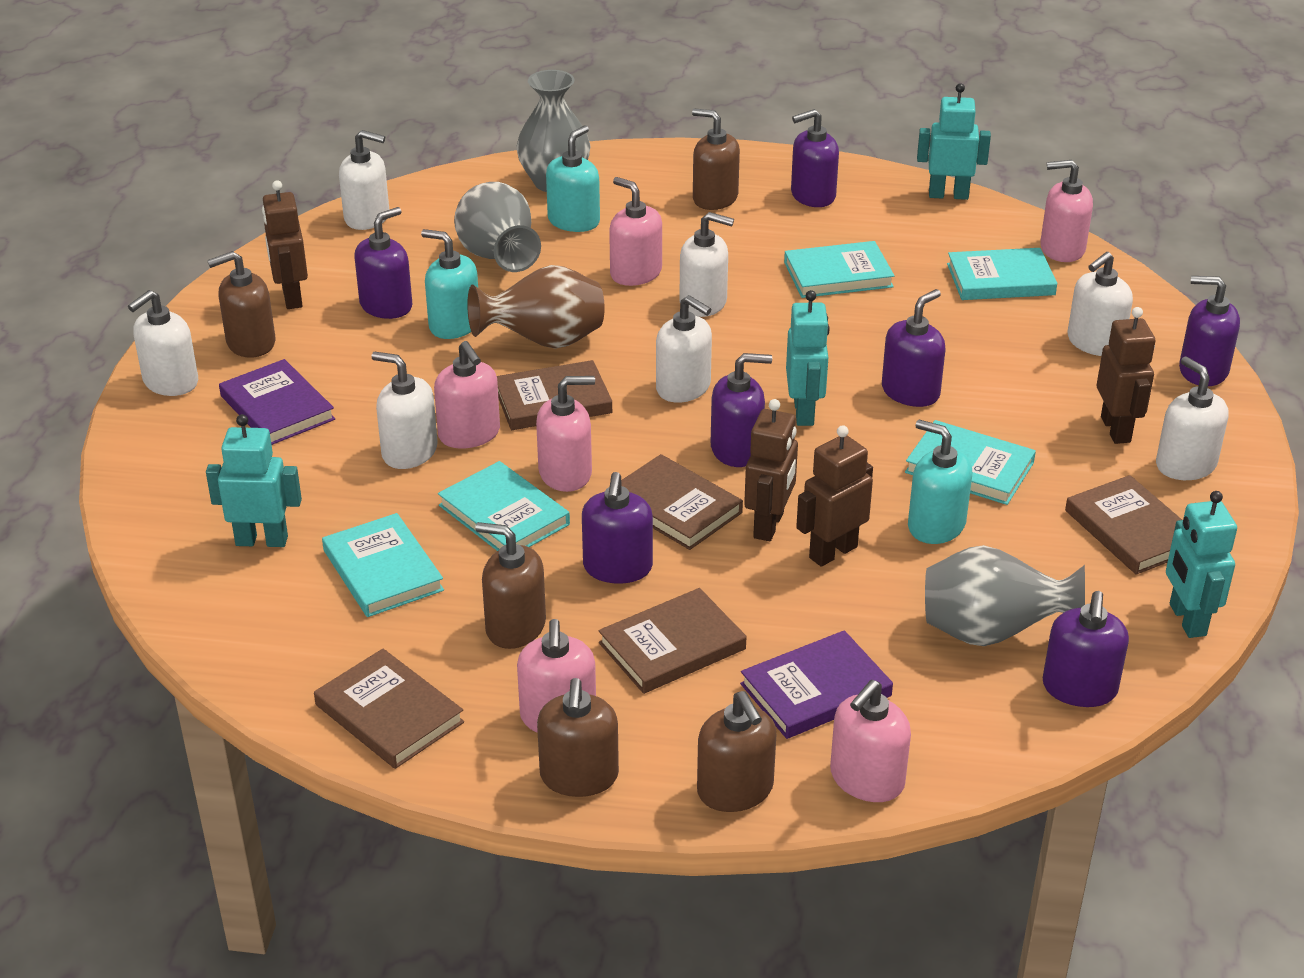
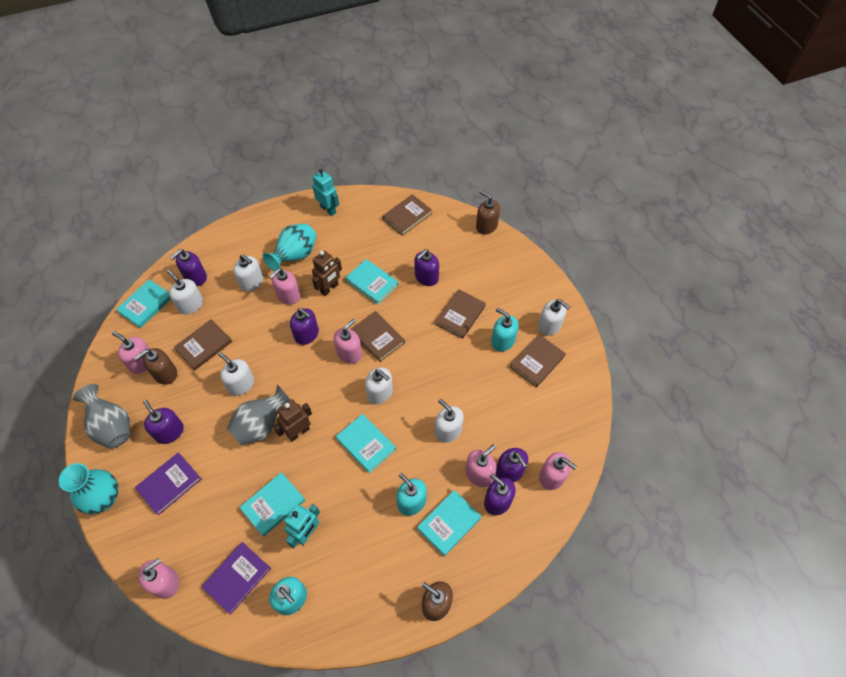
brown robot: [262,180,308,309] [744,399,798,541] [796,425,873,567] [1097,307,1155,444] = 4 -> [273,399,312,441] [312,250,342,296] = 2
brown soap dispenser: [207,251,275,358] [475,522,546,649] [537,678,619,797] [692,108,740,210] [697,691,776,812] = 5 -> [134,348,177,385] [422,581,453,621] [476,191,500,235] = 3
brown vase: [467,265,605,349] = 1 -> none = 0
grey vase: [454,182,541,272] [516,70,590,192] [925,545,1085,646] = 3 -> [73,384,130,449] [227,384,291,445] = 2
purple soap dispenser: [354,207,412,319] [582,472,653,583] [711,353,772,467] [791,109,839,207] [882,289,946,407] [1043,591,1129,707] [1179,276,1240,386] = 7 -> [143,400,184,444] [170,249,207,286] [290,308,319,345] [414,249,439,286] [484,473,516,515] [495,448,528,483] = 6
turquoise robot: [206,414,302,547] [786,290,830,426] [917,83,991,200] [1166,491,1237,638] = 4 -> [284,504,320,548] [312,169,339,216] = 2
turquoise vase: none = 0 -> [59,463,119,514] [263,224,316,271] = 2
white soap dispenser: [128,290,198,396] [339,130,389,230] [372,352,438,469] [656,295,712,403] [679,212,734,317] [1068,252,1133,356] [1156,356,1228,480] = 7 -> [167,270,203,314] [218,352,254,396] [233,254,263,292] [365,367,393,404] [435,399,464,443] [538,299,570,336] = 6

